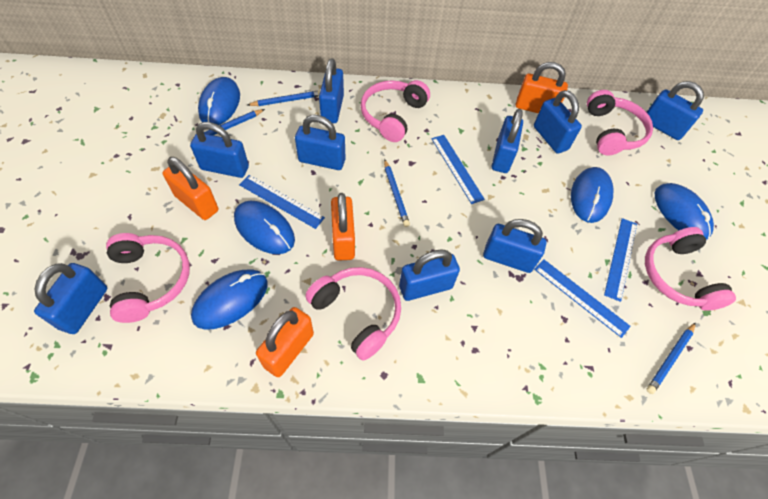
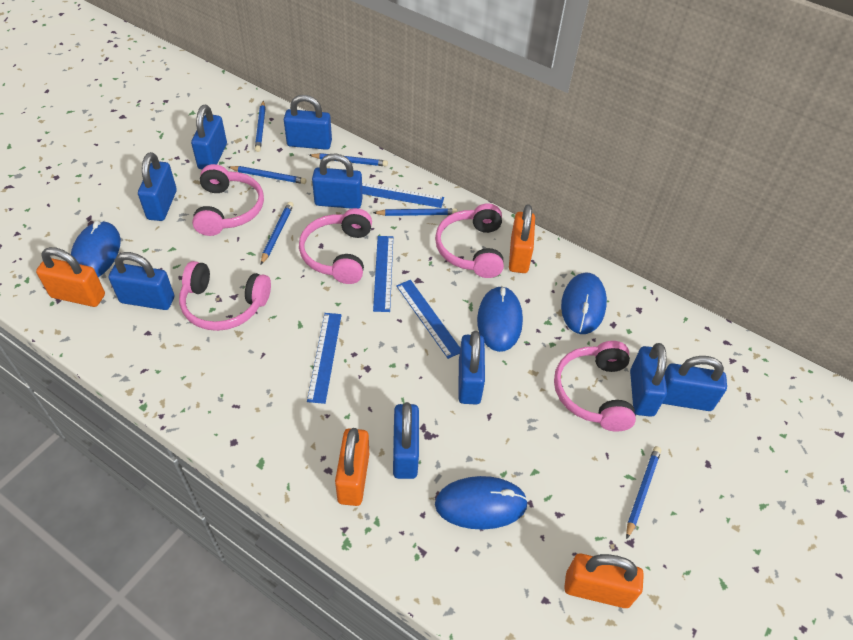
blue mouse: [191,269,268,330] [198,77,240,125] [234,201,295,254] [571,167,614,223] [655,183,714,240] = 5 -> [71,221,121,277] [435,476,528,530] [477,286,523,352] [561,273,607,334] = 4
blue pencil: [191,109,265,140] [248,90,321,106] [384,159,410,227] [646,323,696,394] = 4 -> [228,166,307,184] [255,101,265,152] [261,202,294,264] [309,153,388,166] [373,208,457,216] [626,446,661,539] = 6

